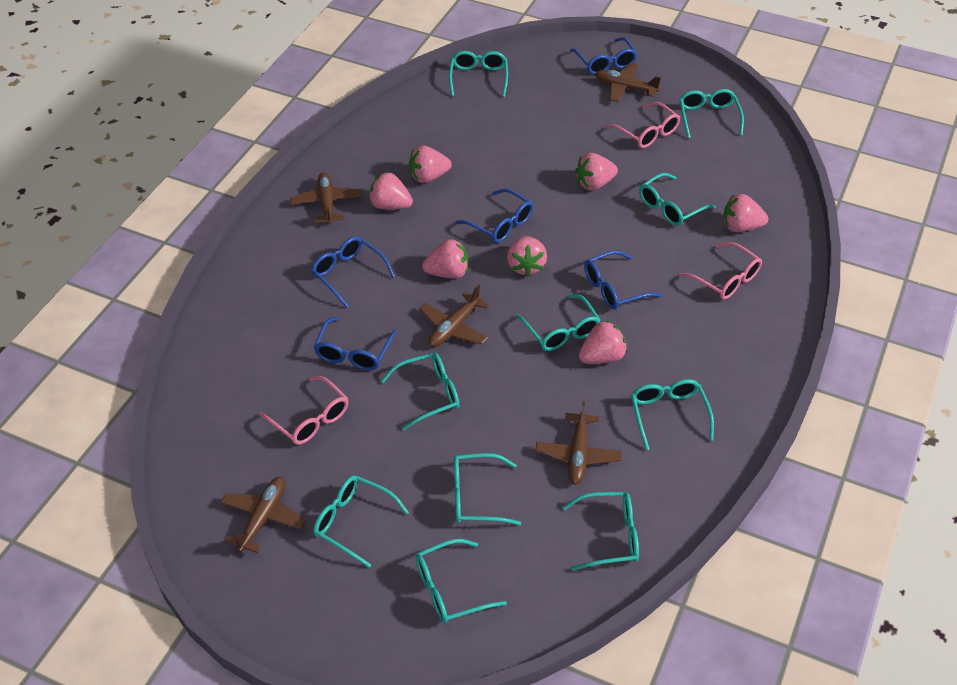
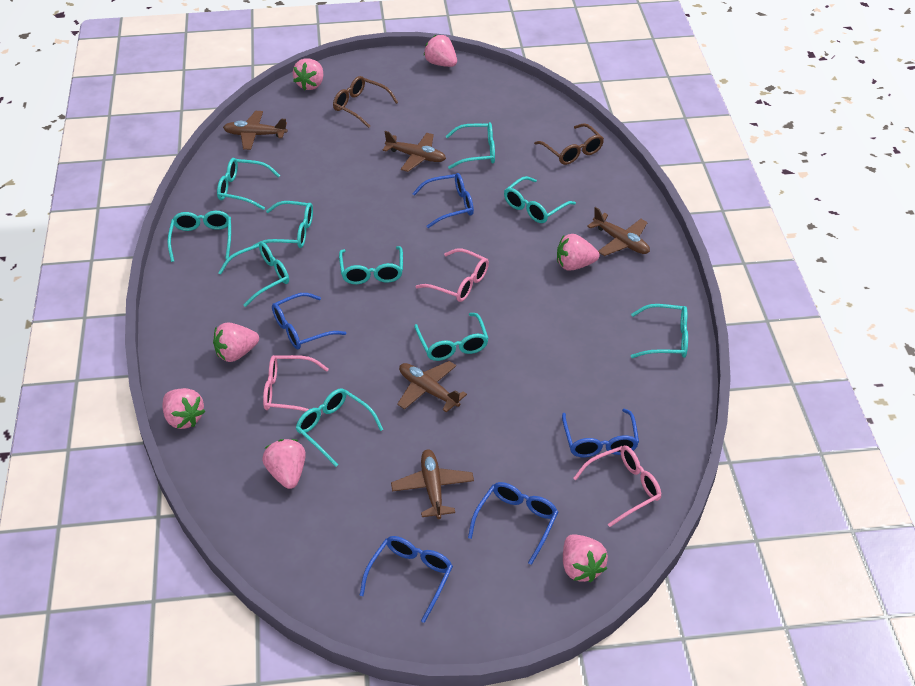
brown glasses: none = 0 -> [333,76,398,128] [534,123,604,165] = 2

